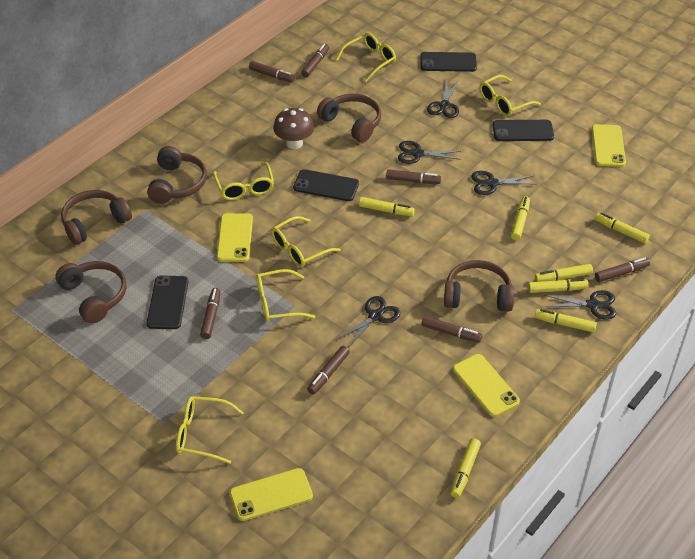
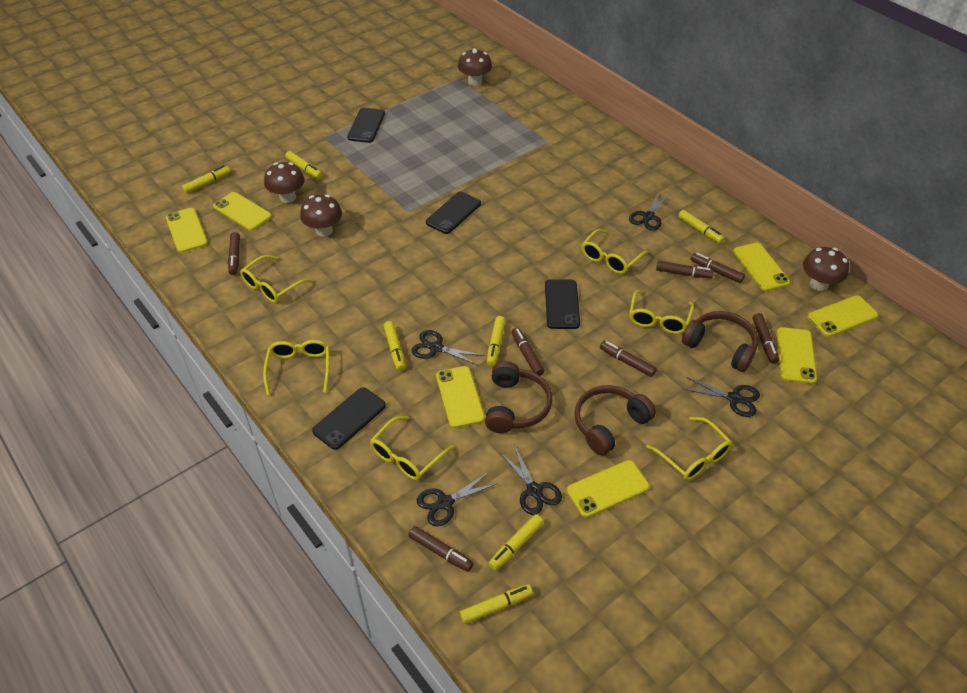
brown headphones: [55,261,127,324] [61,190,132,245] [147,146,207,204] [317,94,381,142] [444,260,514,311] = 5 -> [485,361,552,433] [575,385,656,456] [682,311,758,372] = 3
brown mushroom: [273,108,314,149] = 1 -> [264,162,305,203] [300,195,342,237] [458,48,492,86] [803,247,849,291] = 4
yellow phone: [217,213,253,262] [230,468,313,521] [453,354,520,417] [592,124,626,167] = 4 -> [166,208,208,253] [213,192,272,231] [436,366,485,428] [567,460,649,518] [733,243,790,291] [776,327,817,384] [807,295,878,337] = 7

